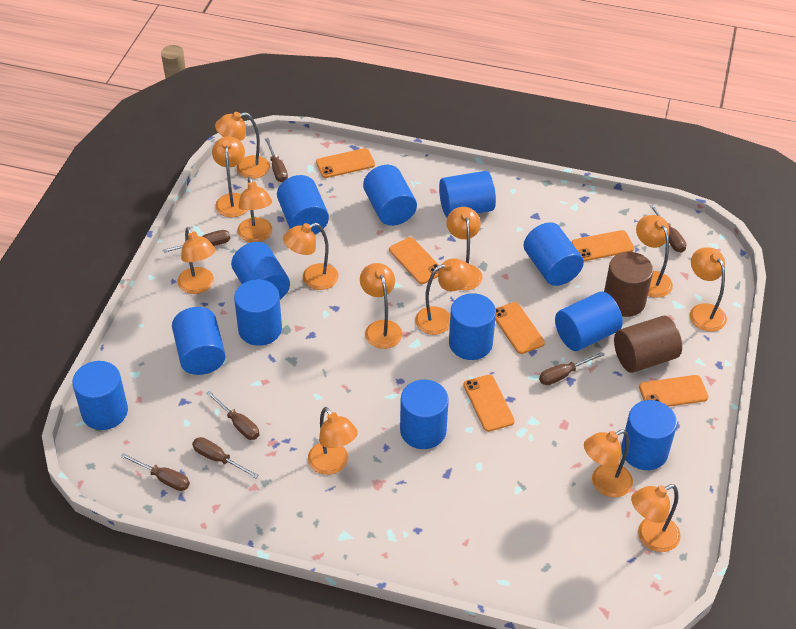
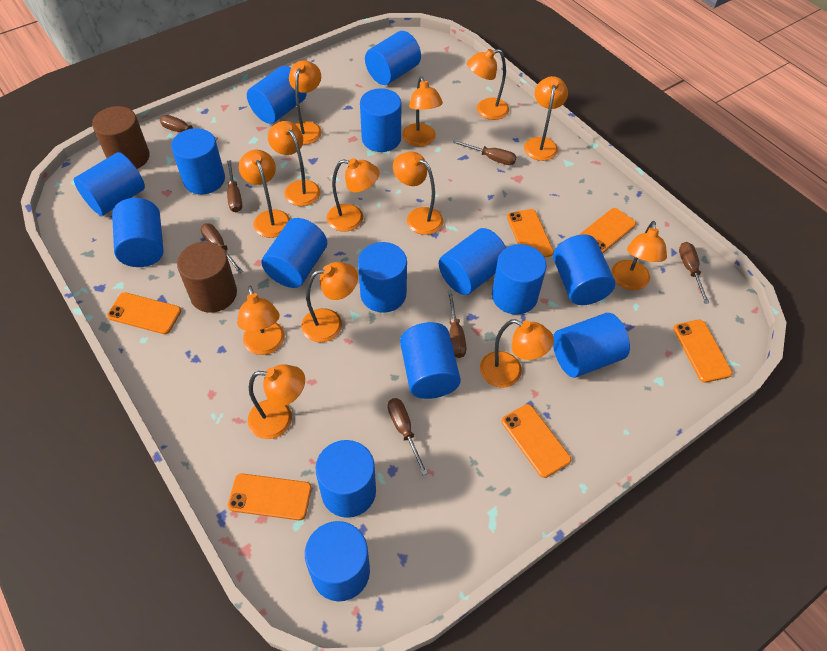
blue cylinder: [72,361,128,430] [172,307,226,375] [231,242,290,300] [234,279,282,346] [277,175,329,234] [363,165,417,226] [400,380,449,449] [439,171,496,217] [449,293,496,360] [523,222,584,286] [555,291,623,351] [621,400,677,470] = 12 -> [74,152,145,216] [112,198,164,267] [171,128,225,194] [247,66,307,124] [261,218,327,288] [305,521,370,602] [316,440,376,518] [358,242,407,313] [360,88,401,152] [365,31,421,85] [400,322,461,399] [439,228,506,295] [492,244,547,314] [553,235,615,305] [553,313,630,378] = 15

